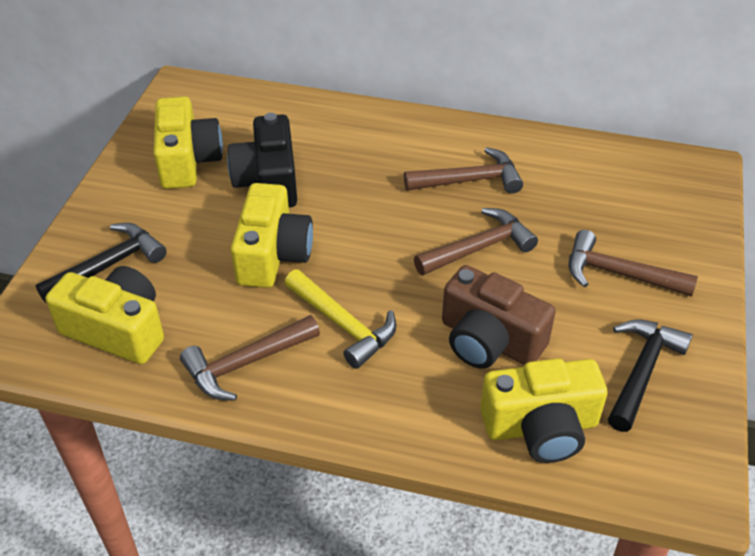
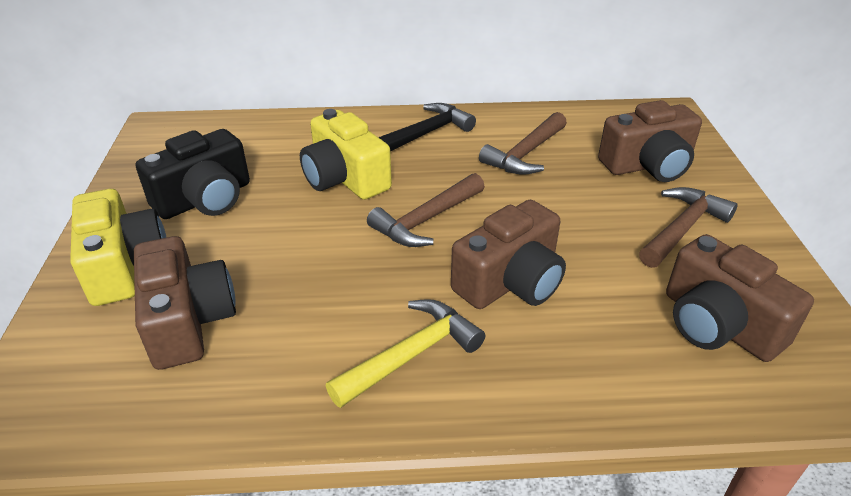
black hammer: [35,223,167,303] [608,319,693,432] = 2 -> [378,103,476,151] = 1
brown camera: [442,265,556,369] = 1 -> [134,236,236,370] [451,200,566,309] [598,100,702,182] [666,234,814,362] = 4
brown hammer: [180,315,320,401] [404,147,523,194] [414,208,538,275] [569,230,698,297] = 4 -> [367,173,485,247] [479,112,567,175] [639,187,738,268] = 3
yellow camera: [46,266,164,364] [153,96,223,189] [231,183,313,288] [480,358,607,463] = 4 -> [70,189,167,306] [300,109,392,200] = 2

